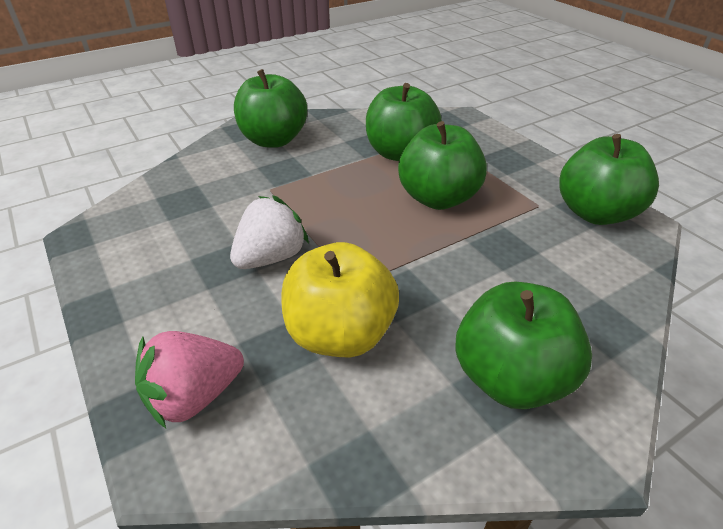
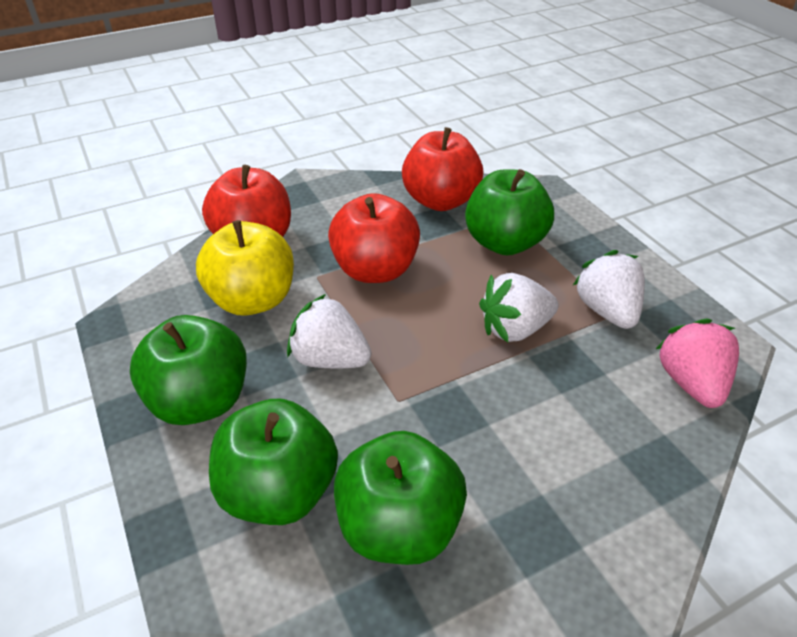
green apple: [234,69,307,148] [366,83,442,161] [398,121,487,210] [455,281,592,409] [560,134,659,225] = 5 -> [130,315,247,425] [209,399,338,525] [334,431,467,565] [465,169,554,256] = 4
red apple: none = 0 -> [202,165,291,237] [328,193,420,283] [402,127,483,211] = 3
white strawberry: [230,195,309,269] = 1 -> [287,294,372,368] [479,273,559,342] [573,250,645,329] = 3

